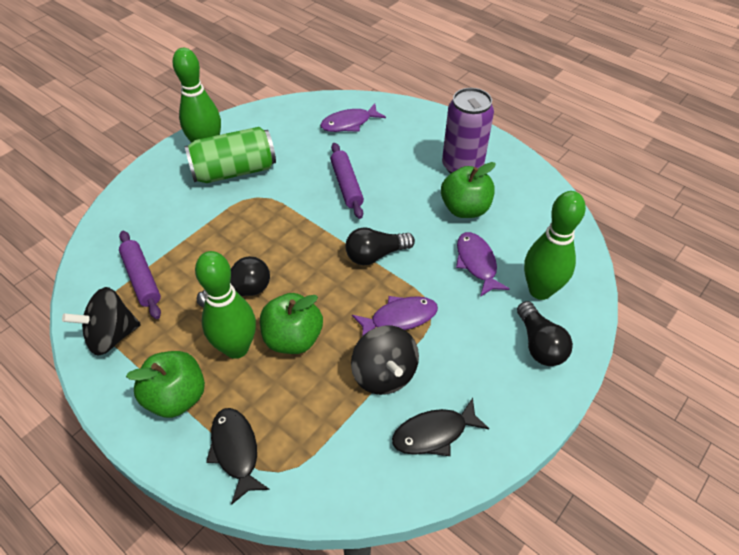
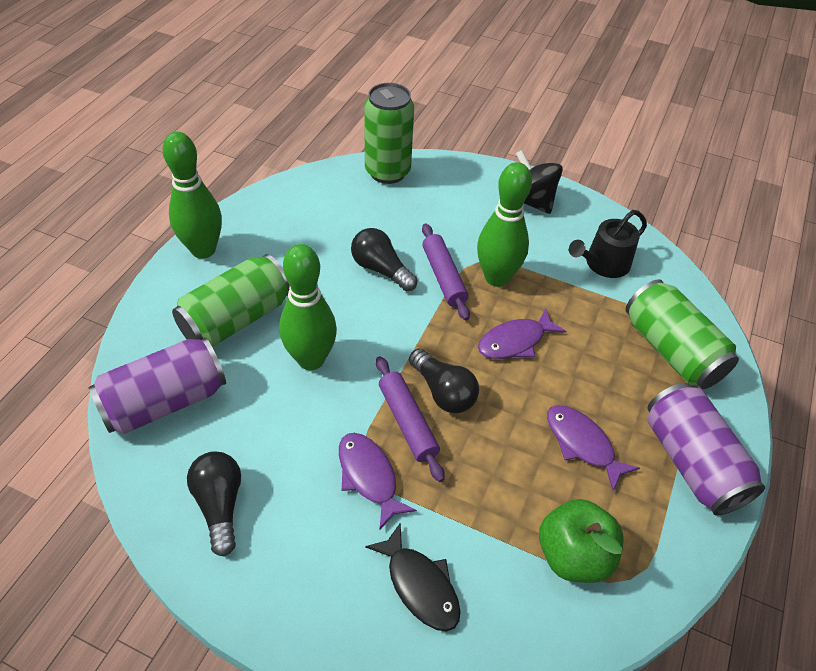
black fish: [206,408,270,505] [392,398,489,456] = 2 -> [365,522,461,631] = 1
black spinning top: [62,287,141,356] [351,326,419,395] = 2 -> [516,150,563,214] = 1
black watering can: none = 0 -> [569,210,647,278] = 1
green apple: [126,351,205,418] [260,293,323,354] [441,162,496,218] = 3 -> [539,499,624,583] = 1
green can: [185,127,276,183] = 1 -> [172,254,290,347] [364,83,414,184] [626,279,739,389] = 3
purple can: [442,88,494,174] = 1 -> [88,337,226,434] [647,383,765,516] = 2

